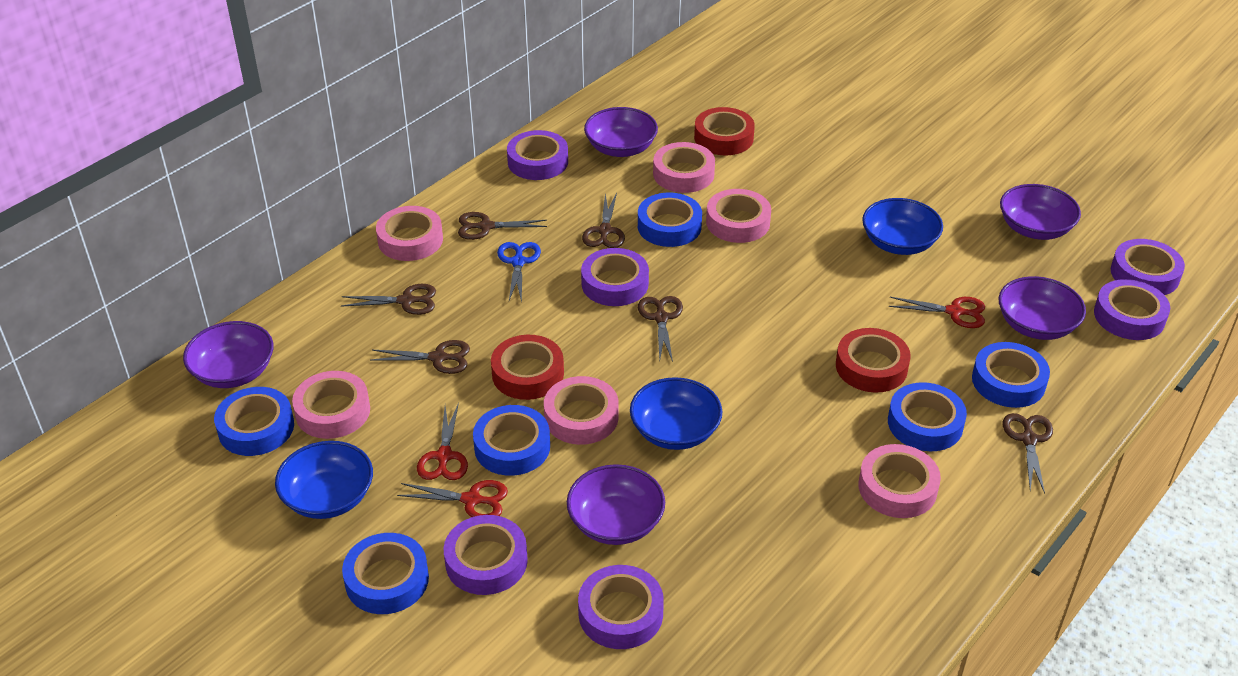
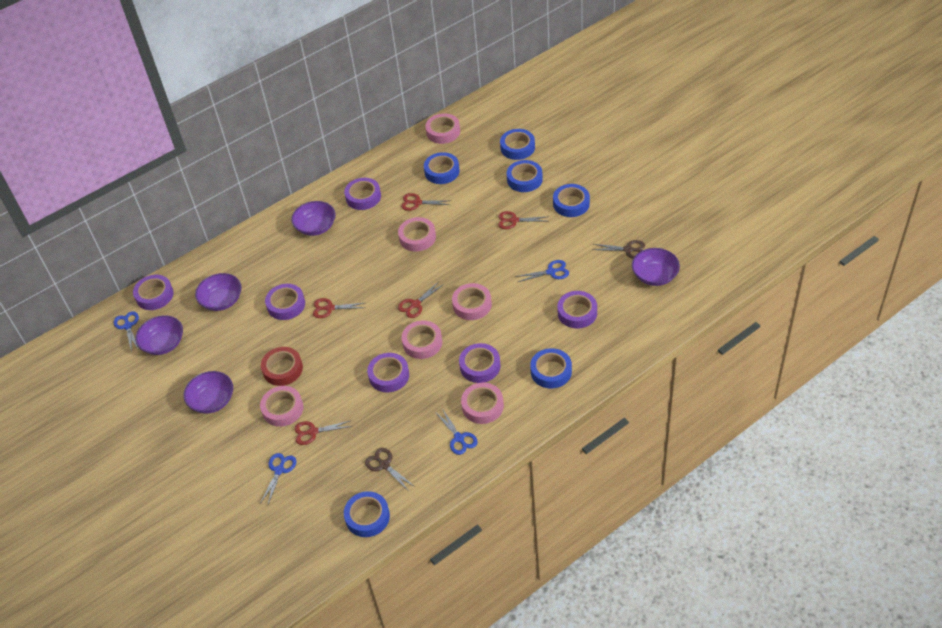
blue bowl: [275,441,373,519] [630,377,722,450] [862,198,943,255] = 3 -> none = 0
blue scissors: [497,242,541,303] = 1 -> [114,311,139,353] [260,453,296,504] [436,410,478,455] [515,260,569,282] = 4
brown scissors: [341,284,436,315] [370,340,470,374] [458,212,547,240] [582,193,625,248] [638,296,683,362] [1003,413,1053,494] = 6 -> [365,448,414,490] [592,240,645,259] = 2
red scissors: [397,480,508,517] [417,403,468,480] [889,297,985,328] = 3 -> [294,420,353,445] [313,298,365,318] [398,281,444,318] [401,193,451,211] [498,211,546,229] = 5
red tape: [491,335,564,400] [694,107,755,155] [836,328,911,393] = 3 -> [261,347,303,386] = 1

